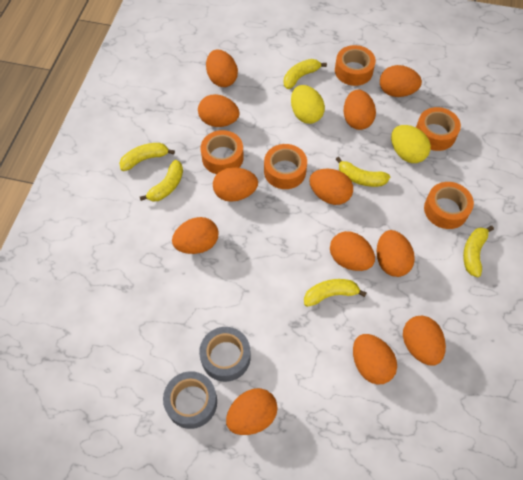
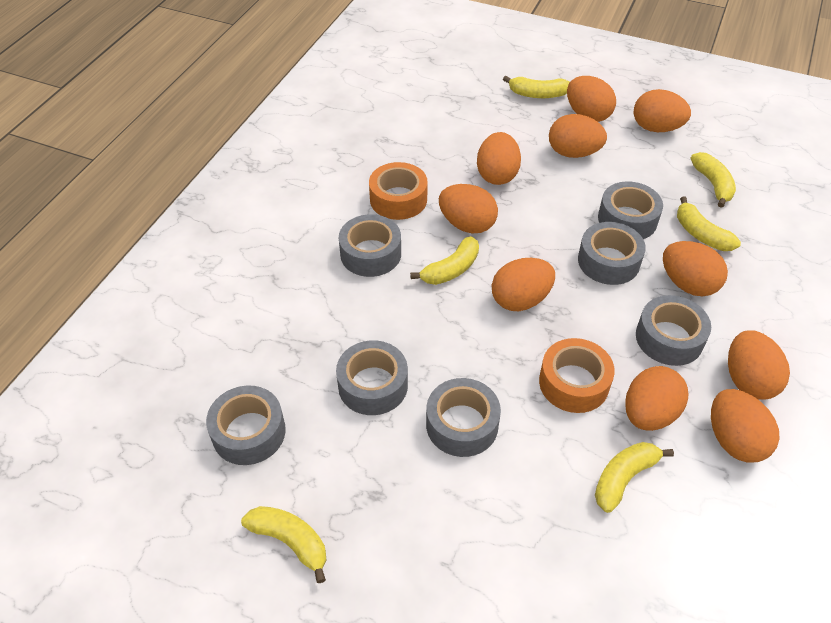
grey tape: [163,371,217,429] [199,327,251,382] = 2 -> [206,385,286,465] [336,340,408,415] [339,214,401,277] [426,378,501,457] [578,222,646,285] [598,181,663,239] [636,295,711,366] = 7
orange egg: [172,217,219,254] [198,94,239,127] [206,50,238,87] [213,167,258,202] [226,388,278,435] [309,168,353,205] [330,231,375,271] [344,90,376,130] [353,334,397,385] [377,230,415,277] [380,65,422,97] [403,316,446,366] = 12 -> [439,184,498,233] [477,132,521,185] [492,258,555,311] [549,114,607,158] [567,76,616,122] [625,366,688,431] [634,89,691,132] [663,241,728,296] [711,389,780,463] [728,330,790,400] = 10
orange tape: [200,130,244,174] [264,144,307,189] [335,45,376,86] [416,107,461,151] [424,182,474,229] = 5 -> [369,162,428,220] [539,338,615,413] = 2
yellow egg: [291,85,325,124] [391,125,431,163] = 2 -> none = 0

